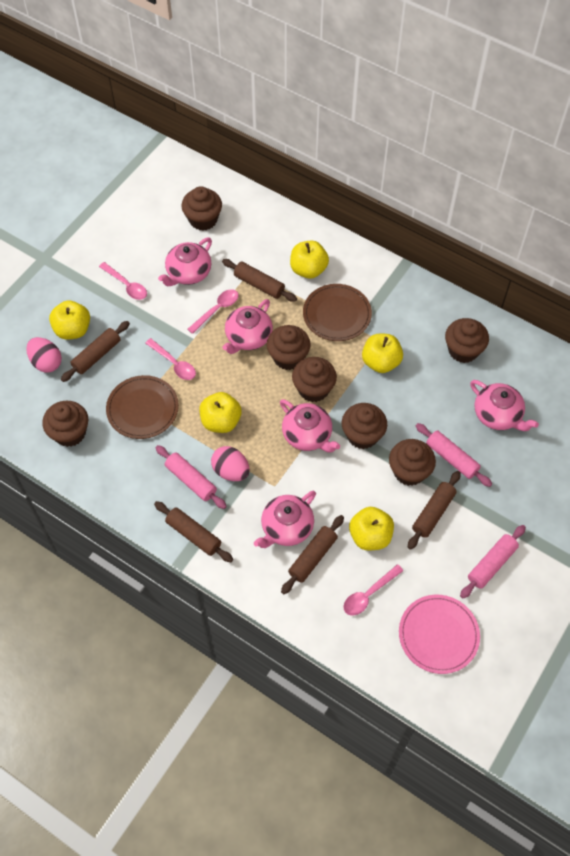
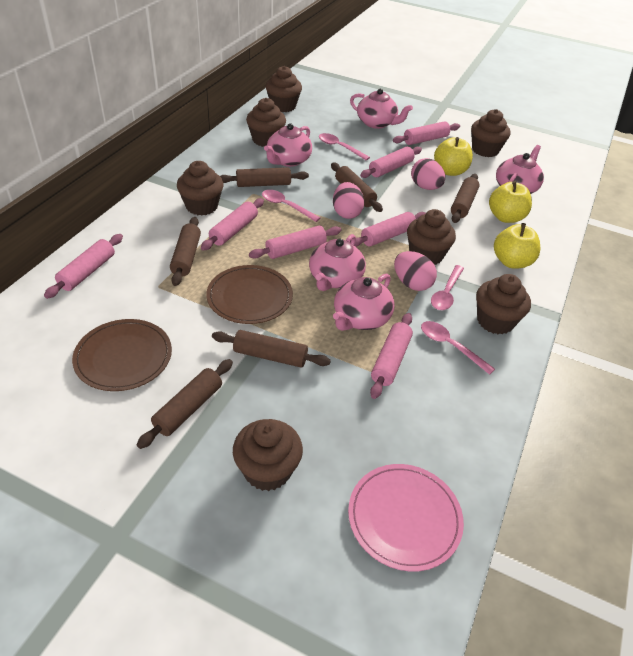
brown rolling pin: [61,321,130,382] [154,501,233,562] [222,259,297,302] [281,515,344,594] [408,471,461,550] = 5 -> [137,359,233,449] [170,217,201,286] [212,330,331,368] [220,167,309,187] [331,162,383,212] [451,174,479,223] = 6
pink egg: [26,337,62,373] [211,446,250,481] = 2 -> [333,182,364,219] [394,251,437,291] [411,158,445,190] = 3
pink rolling pin: [156,445,227,509] [416,423,492,487] [460,525,526,599] = 3 -> [44,234,123,299] [201,198,264,250] [249,226,341,259] [350,212,426,247] [360,147,422,178] [370,313,413,399] [393,121,460,145] = 7
yellow apple: [49,300,90,339] [199,392,242,433] [290,241,329,279] [349,507,394,551] [362,334,403,373] = 5 -> [434,137,473,176] [489,181,532,223] [494,223,540,268] = 3

